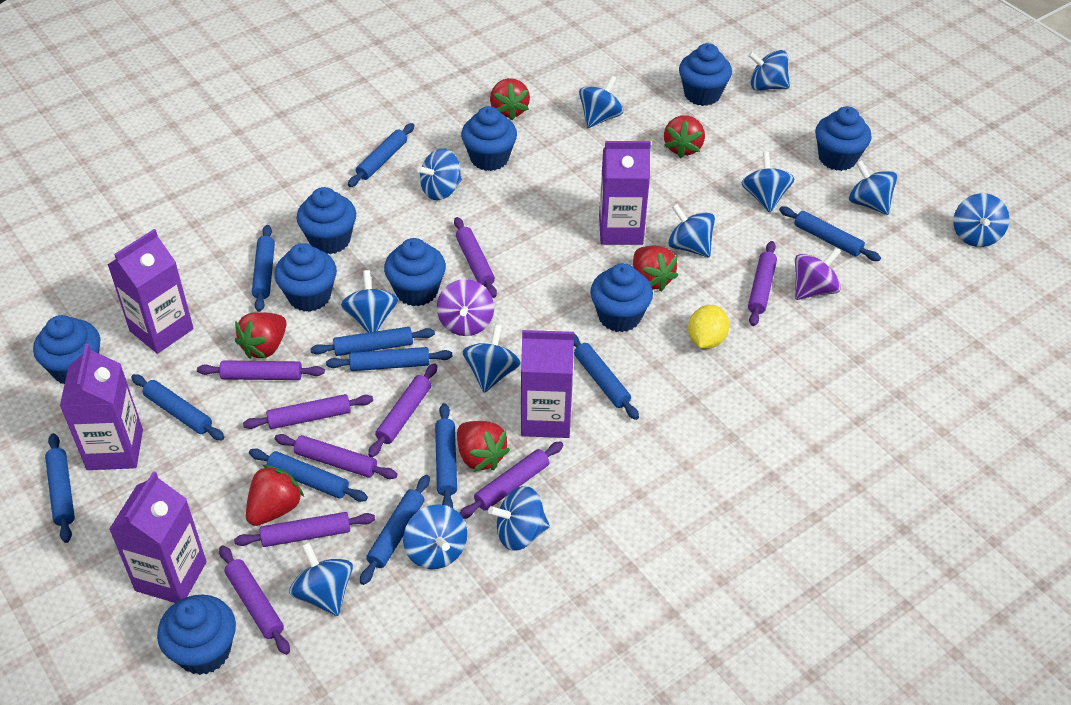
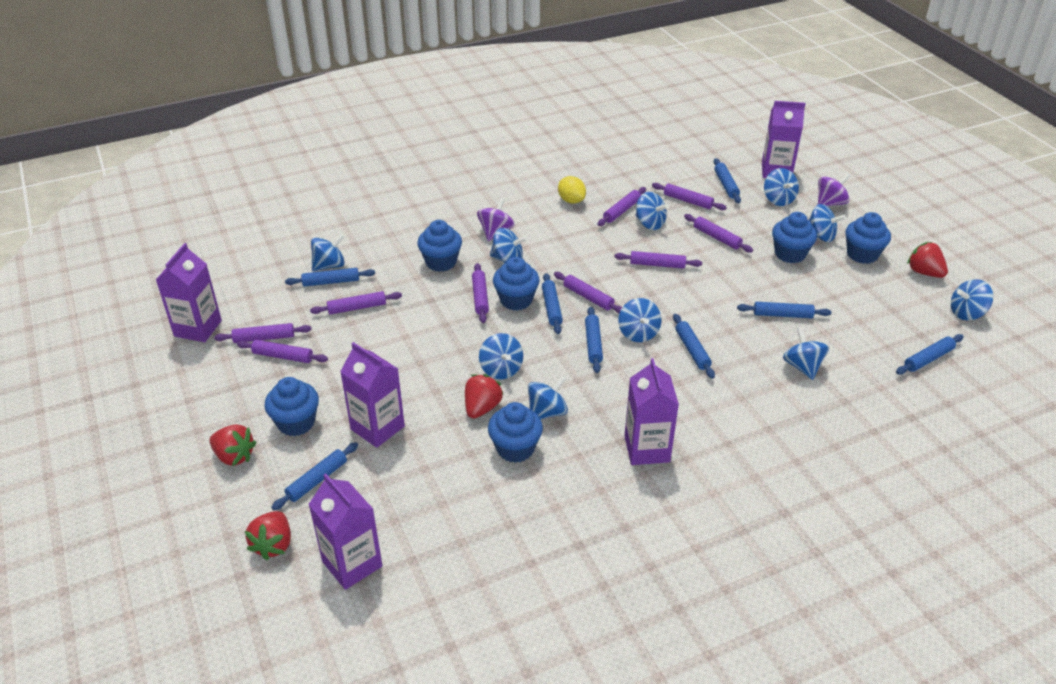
blue cupcake: [33,315,100,384] [157,595,236,675] [274,243,337,312] [297,187,356,254] [384,238,446,306] [461,106,517,171] [590,263,653,332] [679,43,732,106] [815,106,872,171] = 9 -> [264,377,319,436] [417,220,462,272] [488,402,543,463] [493,257,539,311] [772,212,817,263] [845,212,891,264] = 6
blue rolling pin: [45,433,75,543] [131,374,224,440] [249,448,368,502] [252,225,275,312] [310,327,435,356] [326,347,453,371] [348,123,414,187] [360,475,430,585] [435,403,457,508] [574,334,639,420] [779,207,881,261] = 11 -> [271,442,358,510] [285,268,375,287] [542,273,563,334] [585,307,603,373] [673,314,715,379] [714,158,741,203] [737,302,831,318] [896,334,964,375] = 8
blue spinning top: [289,542,353,616] [341,270,398,333] [403,504,467,569] [417,149,462,200] [463,324,521,393] [488,486,550,551] [579,75,623,128] [668,204,715,257] [741,152,794,213] [748,50,790,91] [849,160,897,215] [953,193,1009,247] = 12 -> [311,234,345,271] [479,333,523,379] [490,228,527,263] [528,375,568,419] [618,298,661,342] [636,192,669,230] [764,168,799,206] [783,327,829,380] [809,204,846,242] [951,279,993,320] = 10
red strawberry: [235,312,287,359] [246,465,304,526] [457,421,510,471] [490,78,530,120] [633,246,678,292] [664,115,705,158] = 6 -> [209,424,257,466] [245,511,291,560] [465,374,504,419] [907,242,948,278] = 4

